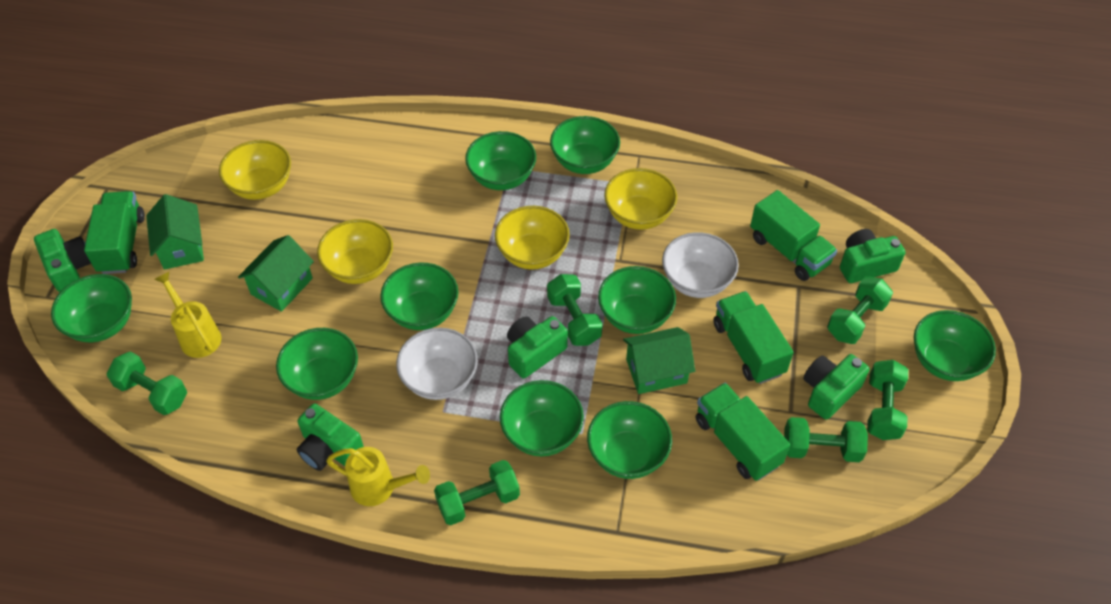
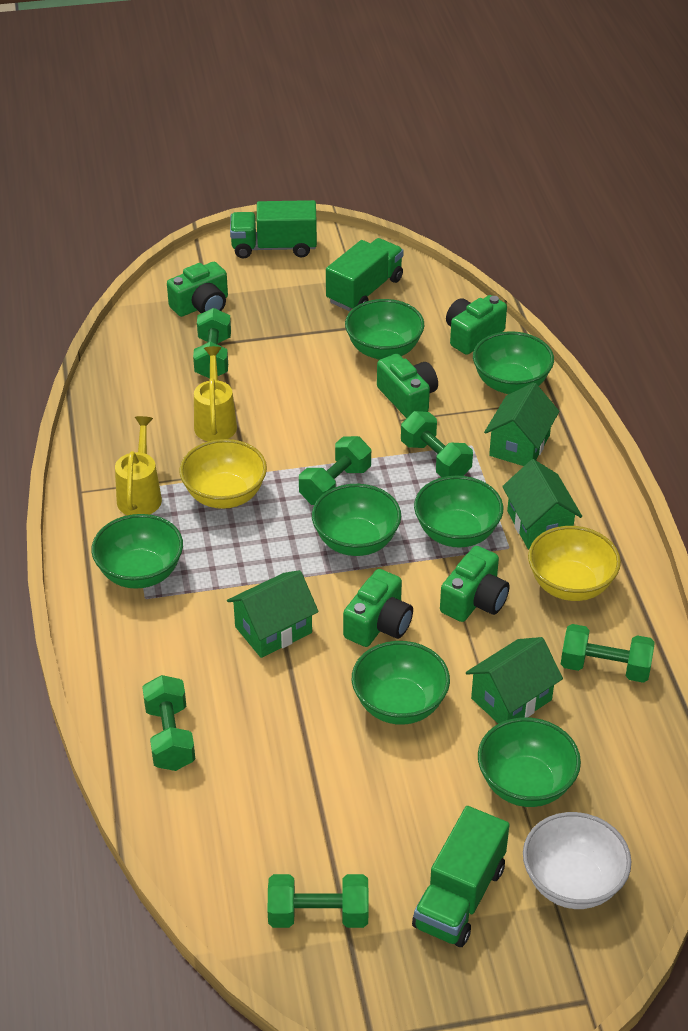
green bowl: [51,274,132,343] [276,328,358,400] [380,263,458,330] [465,131,536,190] [500,380,584,457] [550,116,620,174] [587,401,672,479] [598,266,676,334] [914,310,996,381] = 9 -> [91,514,183,589] [312,484,401,556] [345,299,424,360] [352,641,450,725] [414,476,503,547] [473,331,554,394] [478,717,581,807] = 7
green house: [146,194,204,269] [238,235,314,312] [623,327,695,394] = 3 -> [227,570,319,658] [466,637,563,724] [484,382,559,466] [502,459,582,549] = 4
green truck: [84,191,145,274] [695,383,790,481] [713,291,794,384] [750,190,837,281] = 4 -> [230,200,317,259] [326,238,404,311] [412,806,510,947] = 3
white bowl: [396,328,478,400] [662,232,739,298] = 2 -> [523,812,631,909] = 1
yellow bowl: [219,140,291,200] [317,219,393,284] [495,206,570,270] [604,168,677,230] = 4 -> [179,439,267,509] [528,526,621,601] = 2

